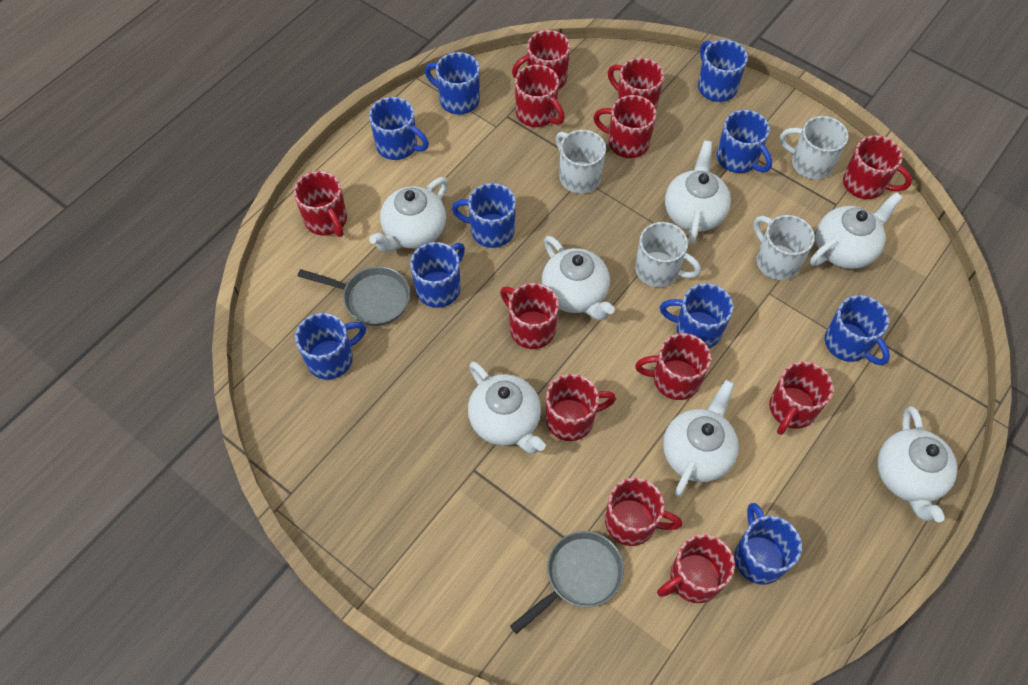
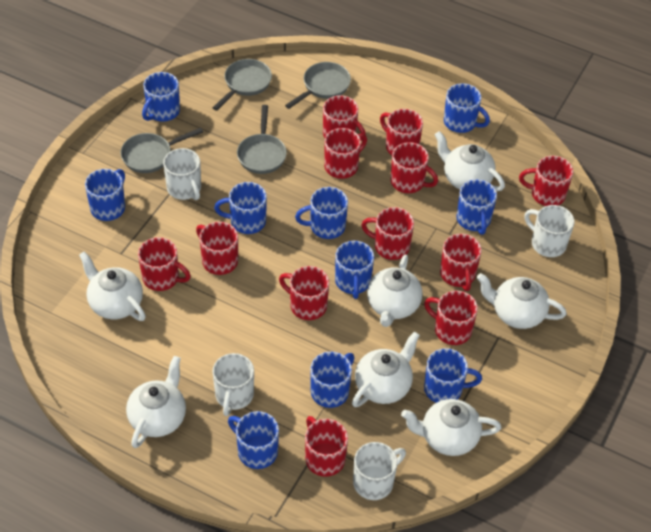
grey pan: [298,266,410,326] [510,531,624,634] = 2 -> [120,128,203,173] [213,59,272,111] [237,105,287,174] [285,62,351,109] = 4

